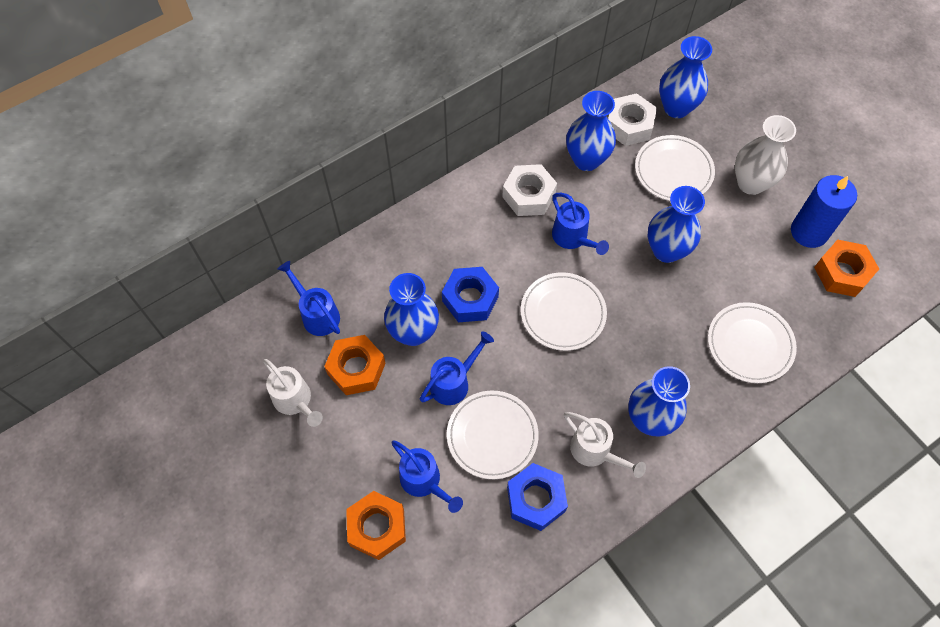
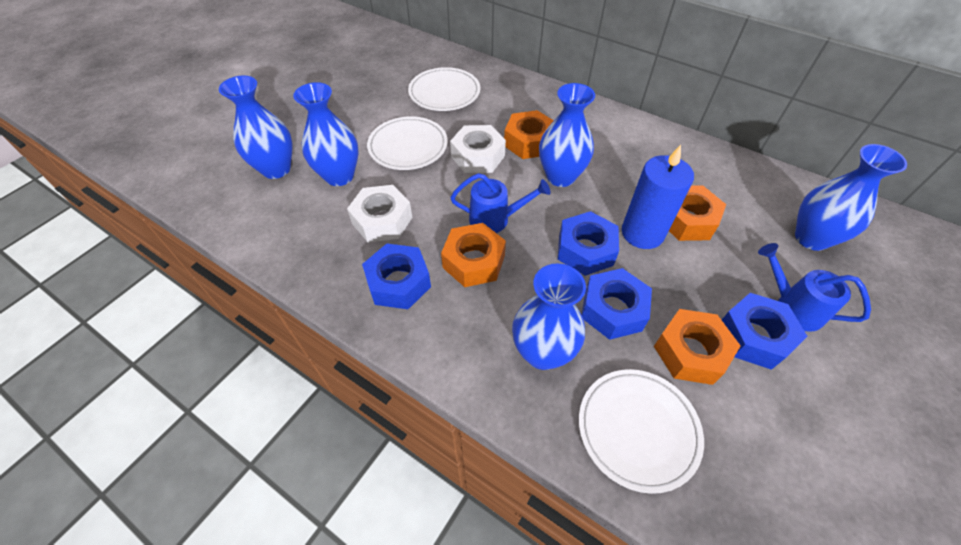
blue nut: [442,267,499,322] [507,463,568,531] = 2 -> [362,244,431,309] [558,211,619,276] [582,268,652,340] [722,293,807,370] = 4
blue watering can: [278,261,340,336] [391,441,463,513] [420,331,494,405] [552,193,609,255] = 4 -> [450,173,550,233] [758,243,871,332] = 2
orange nut: [324,335,386,395] [346,491,406,560] [814,240,879,297] = 3 -> [441,223,506,287] [504,110,554,159] [654,309,741,385] [669,185,726,241] = 4
white plate: [447,390,539,479] [521,272,607,351] [635,135,715,201] [708,302,797,383] = 4 -> [367,116,448,170] [408,67,480,111] [579,369,704,494] = 3
white vase: [735,115,796,195] = 1 -> none = 0
white watering can: [263,359,323,427] [564,412,646,478] = 2 -> none = 0

